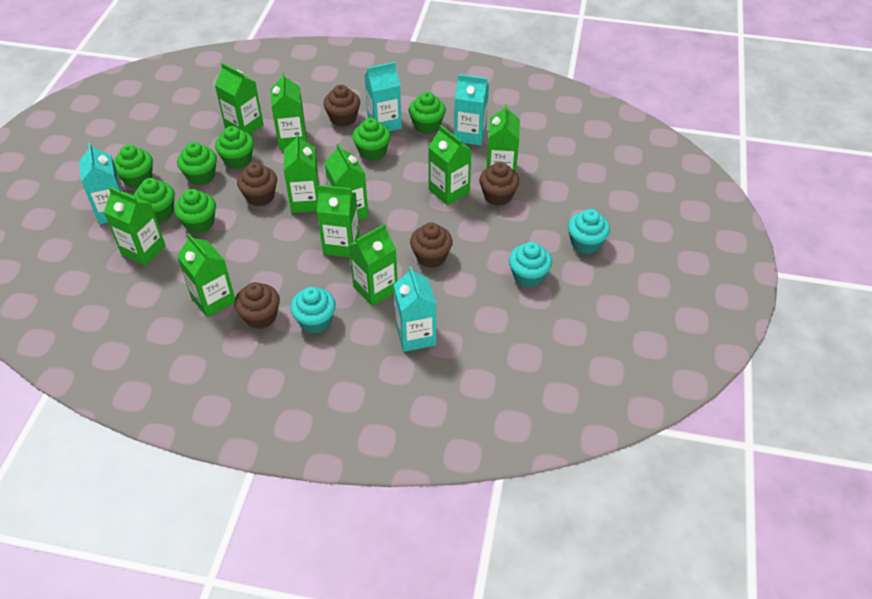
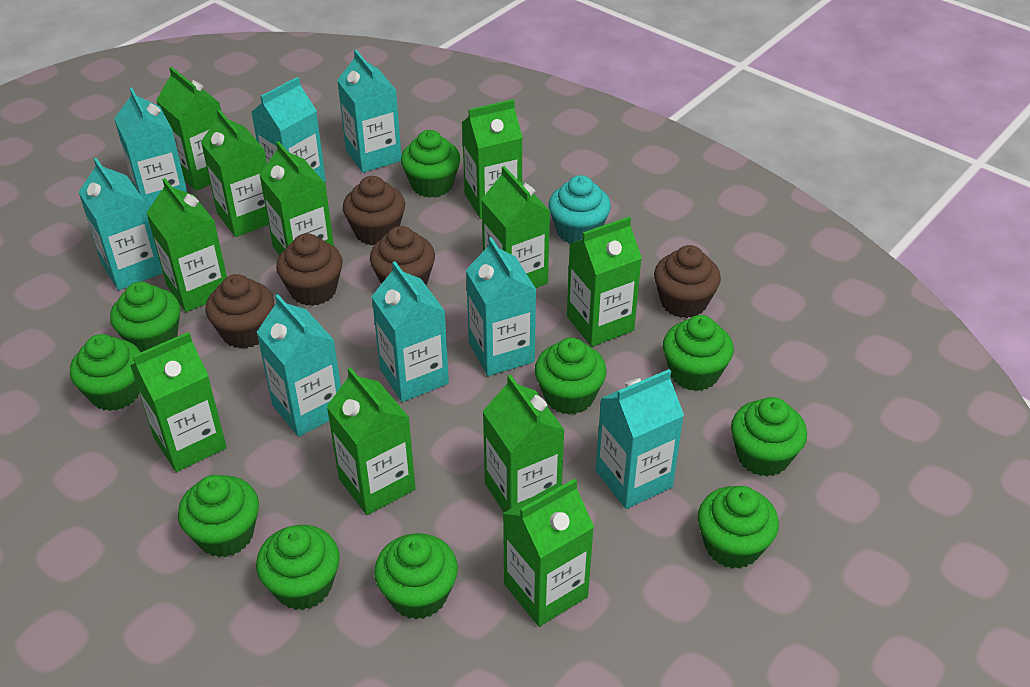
green carton: [104,187,166,266] [177,233,235,318] [215,63,264,135] [271,72,307,150] [284,133,320,213] [317,185,360,257] [325,143,369,220] [349,224,398,306] [428,125,472,206] [487,104,520,172] = 10 -> [130,332,227,472] [147,178,227,312] [156,67,221,191] [201,109,269,237] [259,141,334,255] [326,367,416,515] [462,99,523,219] [481,166,550,288] [482,375,565,512] [503,479,594,627] [567,217,642,347] = 11
green cupcake: [113,145,153,188] [134,178,175,222] [174,189,216,233] [177,142,217,185] [215,126,254,169] [352,118,391,161] [409,92,446,134] = 7 -> [70,334,141,411] [110,282,180,352] [178,475,259,558] [256,525,340,610] [374,533,458,619] [401,130,460,198] [535,338,607,415] [663,315,734,391] [698,486,779,569] [731,397,807,477] = 10
turquoise carton: [79,143,125,224] [365,62,402,131] [393,267,437,352] [454,74,489,146] = 4 -> [79,158,163,290] [114,87,187,211] [251,77,326,182] [256,294,341,437] [337,50,401,173] [371,261,449,402] [466,237,536,376] [596,369,684,509] = 8
turquoise cupcake: [290,287,336,333] [509,242,552,288] [568,209,610,254] = 3 -> [549,175,611,244] = 1

